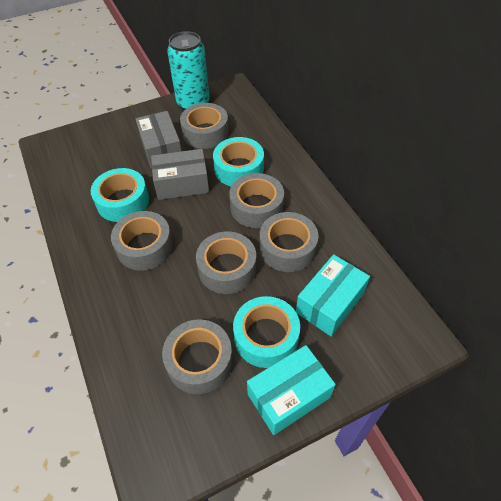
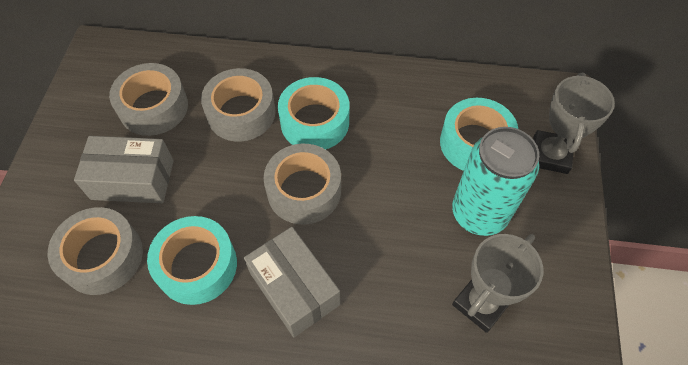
grey tape: [111,211,173,270] [162,319,233,394] [180,103,229,149] [196,231,256,294] [229,173,284,228] [260,212,318,272] = 6 -> [48,207,143,295] [109,63,188,136] [201,68,276,142] [264,144,341,224] = 4
grey trophy: none = 0 -> [452,234,543,333] [533,73,615,174] = 2
turquoise box: [247,345,336,435] [296,254,370,336] = 2 -> none = 0

